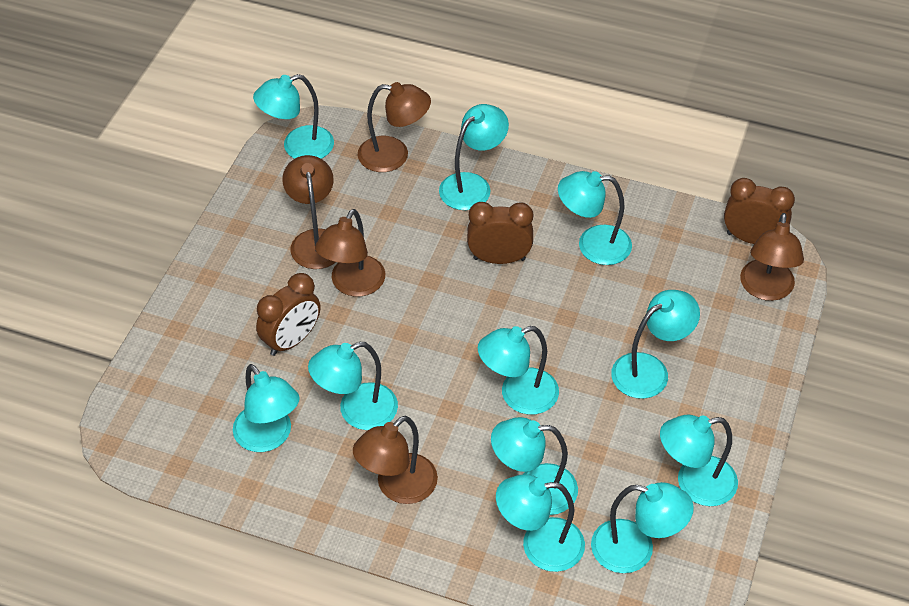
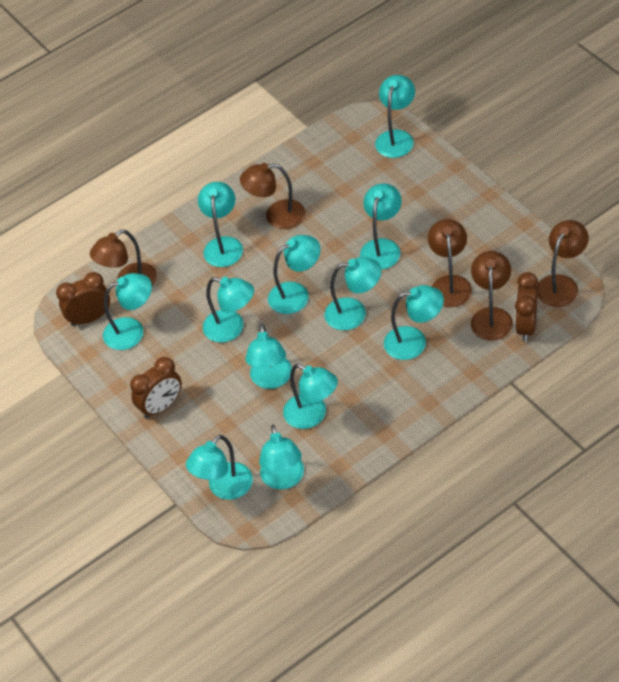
turquoise lamp: [233,364,300,452] [253,74,334,159] [308,342,398,430] [439,104,509,210] [478,326,559,415] [491,417,578,515] [496,474,585,572] [558,171,632,265] [591,482,694,573] [611,290,700,399] [660,415,738,506] = 11 -> [103,273,152,350] [186,435,253,500] [198,182,243,267] [203,277,254,343] [245,324,292,389] [259,424,304,490] [268,235,320,314] [283,364,338,429] [324,257,382,330] [360,183,402,269] [375,75,415,158] [384,285,444,360] = 12

